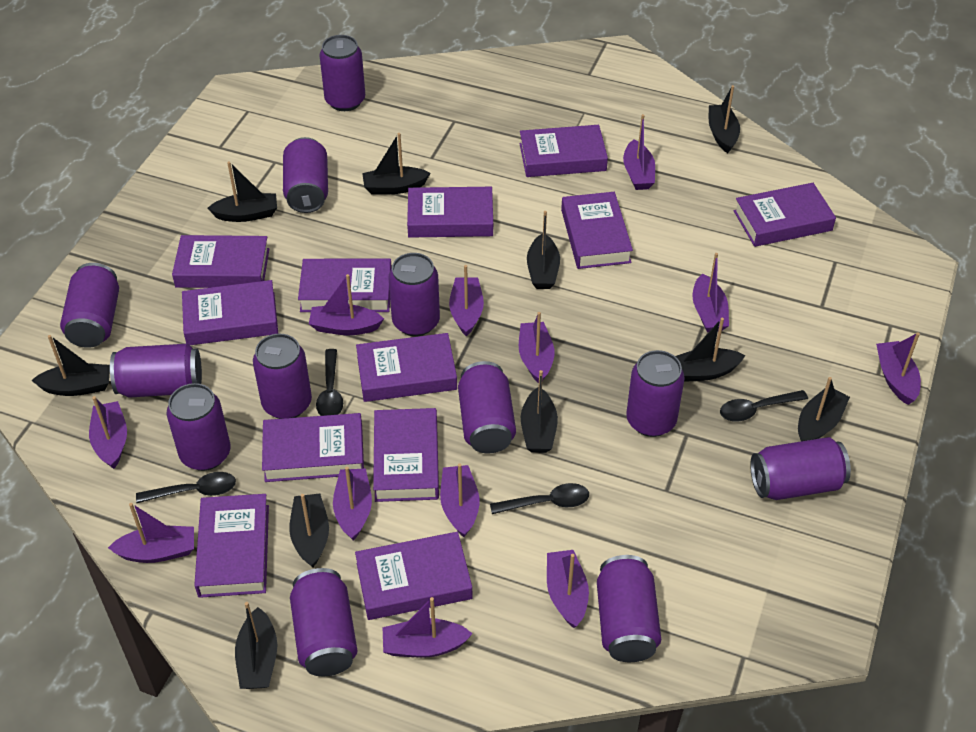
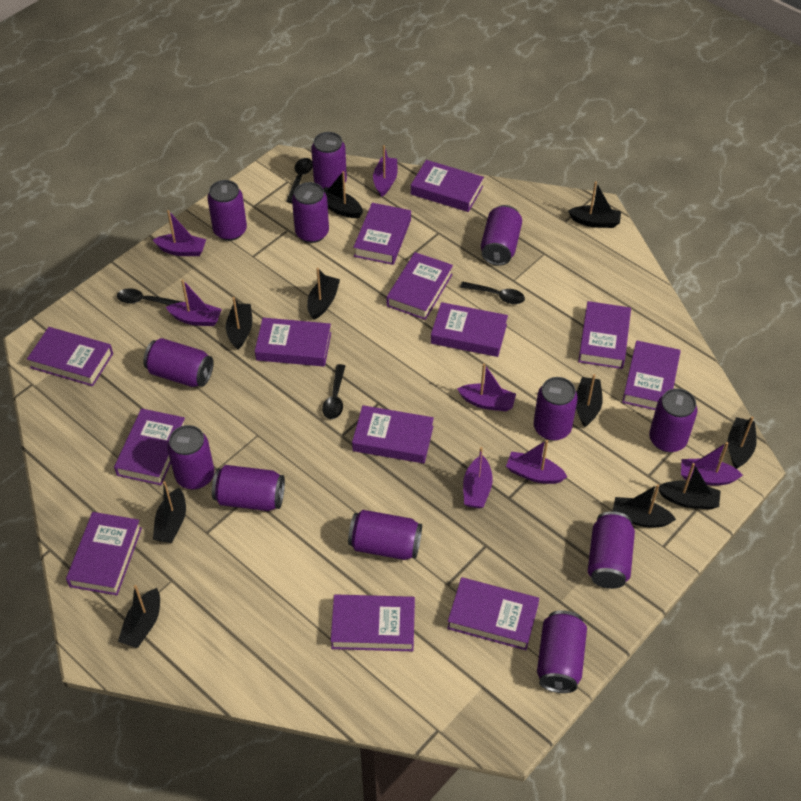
purple boat: [89,396,127,469] [108,503,194,563] [309,274,384,335] [333,467,372,540] [383,597,473,658] [440,463,479,537] [449,265,484,337] [519,312,554,383] [547,550,589,628] [623,114,655,190] [692,253,729,333] [876,332,921,405] = 12 -> [153,210,206,256] [166,279,222,326] [373,145,397,197] [457,363,516,411] [463,447,493,508] [506,440,567,484] [681,442,743,486] = 7
purple book: [172,235,269,288] [182,280,278,345] [194,494,269,598] [262,413,364,482] [298,259,392,312] [355,532,473,620] [356,333,457,402] [373,408,439,502] [407,187,493,238] [519,125,608,177] [561,192,633,269] [734,183,836,247] = 12 -> [27,327,113,386] [66,512,142,595] [114,408,185,485] [255,318,331,367] [331,594,415,651] [352,405,434,463] [353,203,411,265] [386,252,453,320] [411,160,484,212] [431,302,508,357] [447,577,539,650] [578,301,631,369] [622,340,681,410] = 13

